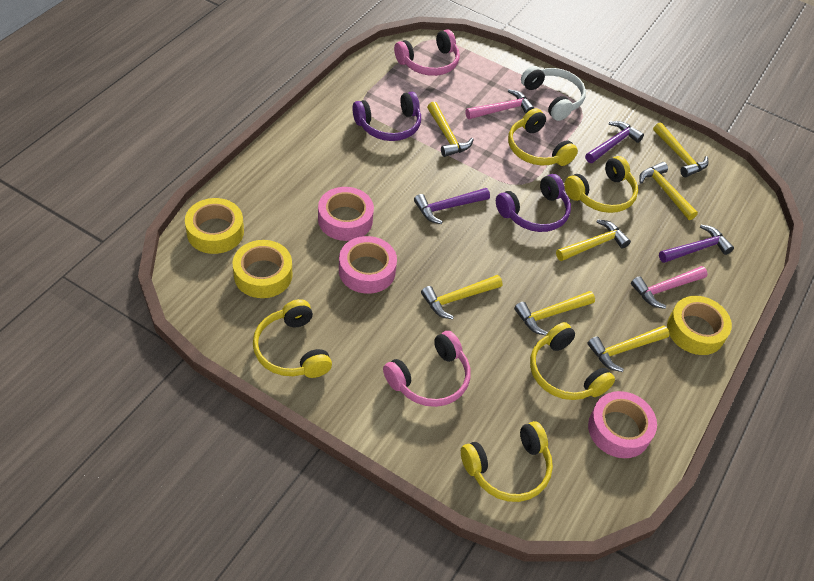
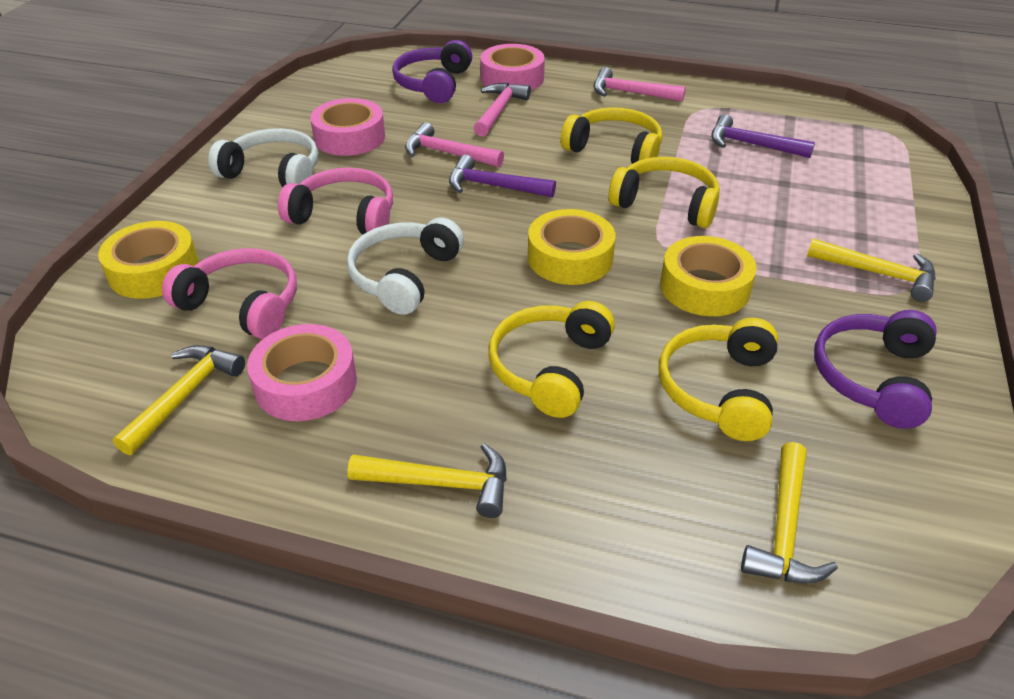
pink hammer: [465,89,534,119] [631,266,708,309] = 2 -> [405,122,504,167] [474,83,531,137] [594,67,686,102] = 3
purple hammer: [414,188,490,224] [585,121,644,163] [659,225,734,263] = 3 -> [449,155,556,198] [711,114,815,158] = 2
white headphones: [521,66,586,121] = 1 -> [208,128,318,187] [347,217,464,315] = 2
yellow hammer: [421,275,502,319] [427,102,474,157] [514,291,595,335] [556,219,631,261] [587,325,669,372] [639,162,698,220] [653,122,708,177] = 7 -> [113,345,245,455] [347,443,507,518] [741,442,838,583] [807,238,936,302] = 4
yellow headphones: [253,299,332,378] [461,421,553,502] [508,108,578,166] [530,322,615,400] [564,156,638,213] = 5 -> [489,301,615,418] [561,107,662,164] [609,157,720,228] [659,318,778,441] = 4

